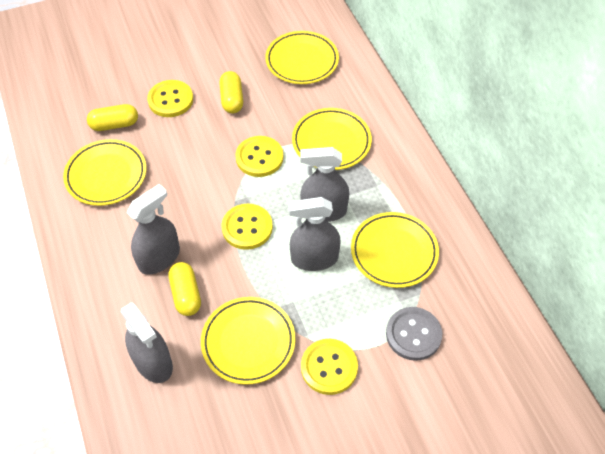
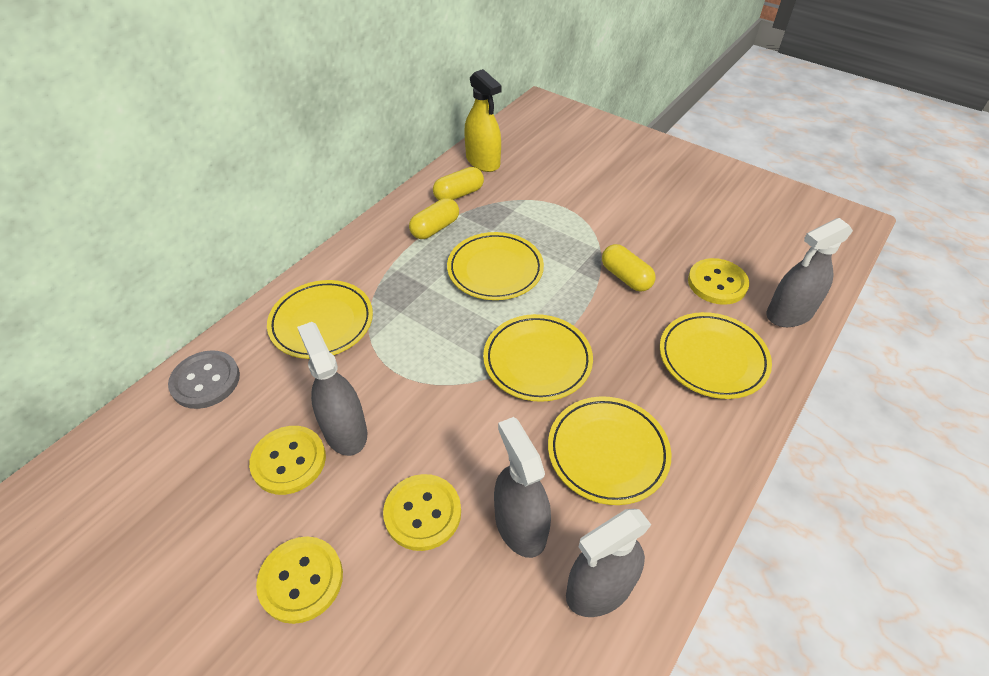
yellow spray bottle: none = 0 -> [464,69,501,172] = 1

